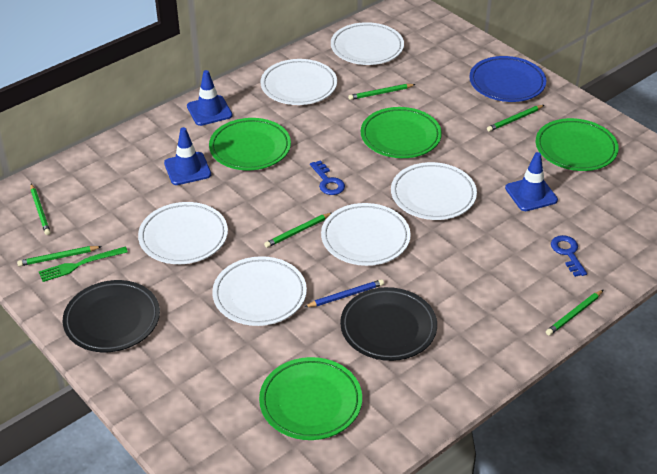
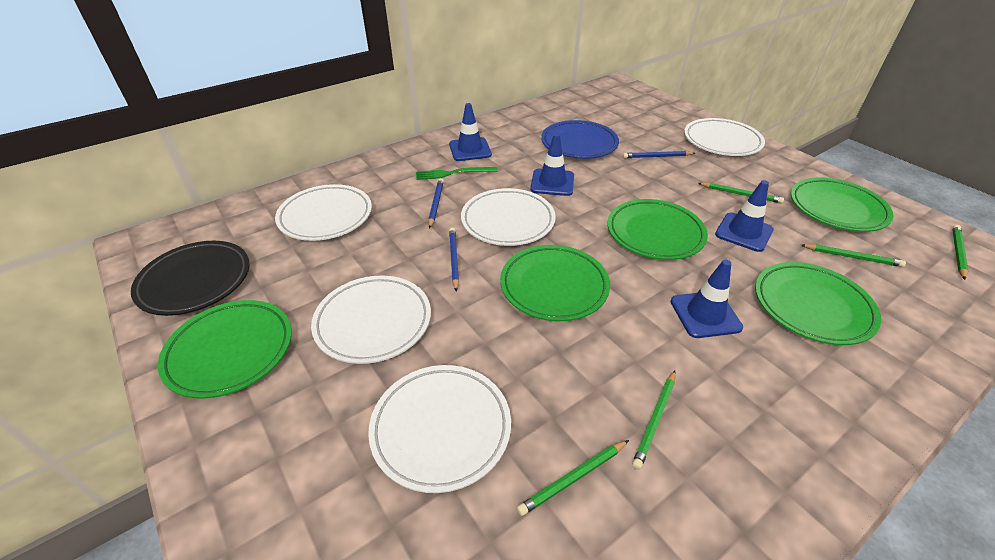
black plate: [63,280,160,352] [340,287,437,361] = 2 -> [131,241,250,316] = 1
blue key: [310,160,345,195] [551,235,587,277] = 2 -> none = 0
blue pencil: [305,279,384,307] = 1 -> [428,178,444,229] [449,228,459,292] [623,151,695,158] = 3
blue traffic cone: [164,127,211,185] [187,70,233,126] [505,152,558,211] = 3 -> [449,103,492,161] [530,134,574,196] [670,260,743,338] [715,180,774,252] = 4
green pencil: [17,246,102,266] [31,184,51,235] [264,213,332,248] [348,84,416,100] [487,105,544,132] [546,290,603,336] = 6 -> [517,440,629,516] [632,371,676,470] [698,182,784,203] [801,244,906,267] [952,225,968,280] = 5
green plate: [209,118,291,170] [259,357,362,440] [361,107,442,158] [536,118,619,171] = 4 -> [158,300,292,399] [500,245,610,321] [608,199,708,260] [755,262,881,345] [791,178,893,232] = 5
white plate: [138,202,228,264] [212,256,307,326] [261,59,337,105] [321,203,411,266] [331,22,404,65] [391,162,477,220] = 6 -> [275,184,372,241] [311,276,431,364] [368,365,511,493] [461,188,556,246] [684,118,765,156] = 5

